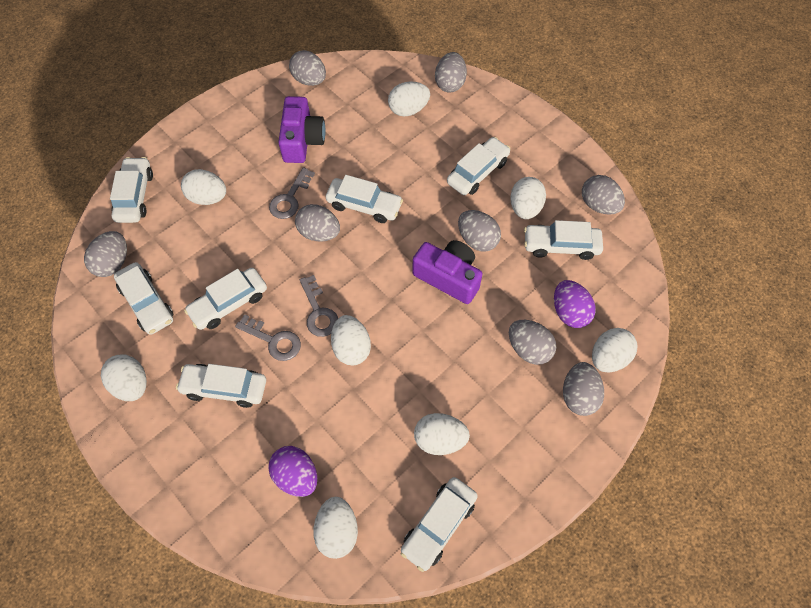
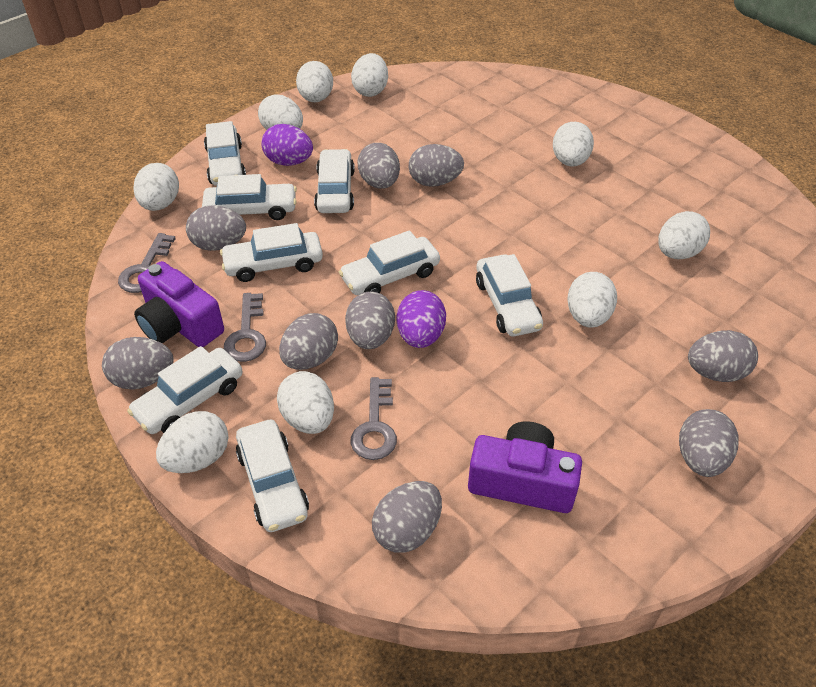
grey egg: [84,231,127,277] [289,50,326,86] [295,204,340,242] [435,52,467,93] [458,210,501,252] [509,320,556,365] [563,362,604,416] [582,175,625,215] = 8 -> [102,337,174,389] [186,205,246,251] [279,313,338,370] [345,291,395,349] [358,143,400,189] [372,481,442,553] [409,144,464,187] [679,409,738,477] [688,330,758,382] = 9
white egg: [101,354,147,401] [181,169,226,205] [314,497,358,559] [331,315,371,365] [388,81,430,116] [414,413,470,455] [510,177,546,219] [592,328,638,372] = 8 -> [133,163,179,211] [156,411,229,473] [258,95,303,130] [277,371,334,434] [296,61,333,102] [351,53,388,97] [553,122,594,166] [567,272,617,328] [658,211,710,259] = 9

